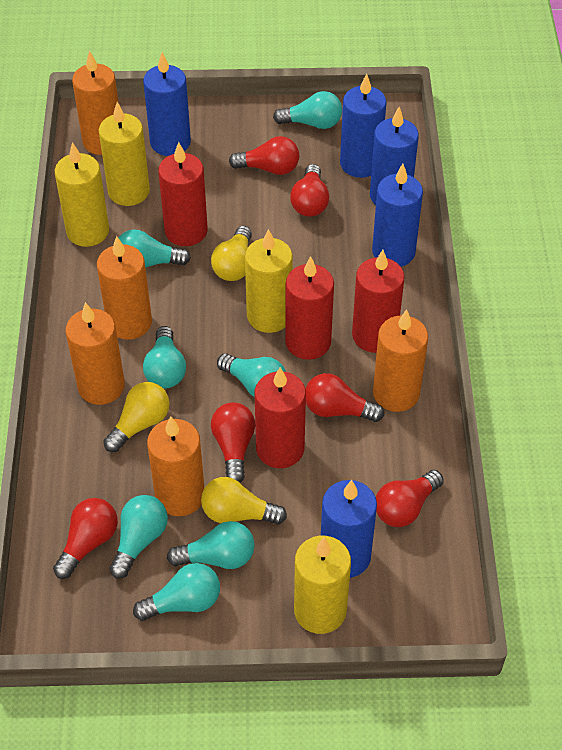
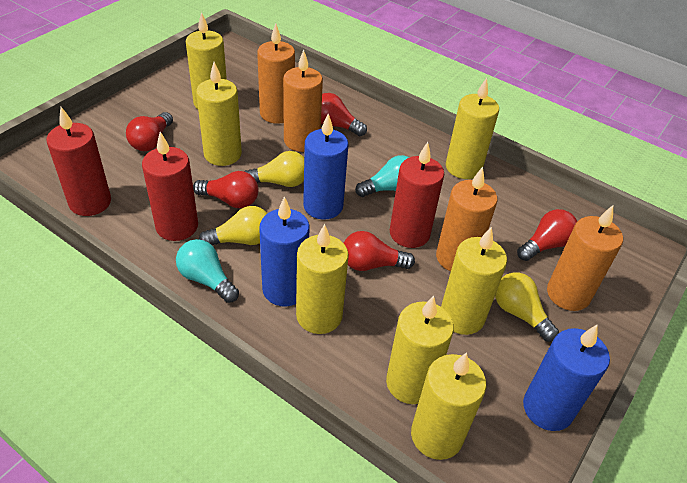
blue candle: [143,52,191,156] [321,480,377,578] [340,73,387,178] [370,107,419,205] [372,164,423,267] = 5 -> [259,196,310,307] [303,114,348,219] [523,325,610,431] = 3
orange candle: [66,302,125,405] [72,50,119,155] [97,236,152,340] [147,416,204,516] [373,309,428,412] = 5 -> [257,24,295,124] [283,49,323,152] [436,167,498,271] [547,205,623,311] = 4
red candle: [158,142,208,246] [255,367,306,468] [285,256,334,360] [352,250,405,353] = 4 -> [47,107,111,216] [142,132,198,241] [390,142,444,248] = 3
red light bulb: [53,498,118,579] [211,402,255,483] [229,136,299,175] [290,164,329,217] [305,373,384,422] [376,470,444,527] = 6 -> [126,112,173,151] [193,171,258,208] [321,93,367,136] [344,231,415,271] [517,209,577,261] = 5
turquoise light bulb: [110,495,168,579] [118,229,191,268] [133,563,220,621] [143,326,186,389] [167,521,255,569] [217,353,286,397] [273,91,342,129] = 7 -> [176,239,239,303] [355,155,410,197] = 2
yellow candle: [55,142,109,247] [99,102,150,206] [245,229,293,333] [294,536,351,634] = 4 -> [186,12,227,109] [196,62,242,166] [296,224,349,334] [386,295,454,404] [411,352,486,460] [441,227,507,335] [446,78,499,179] = 7

